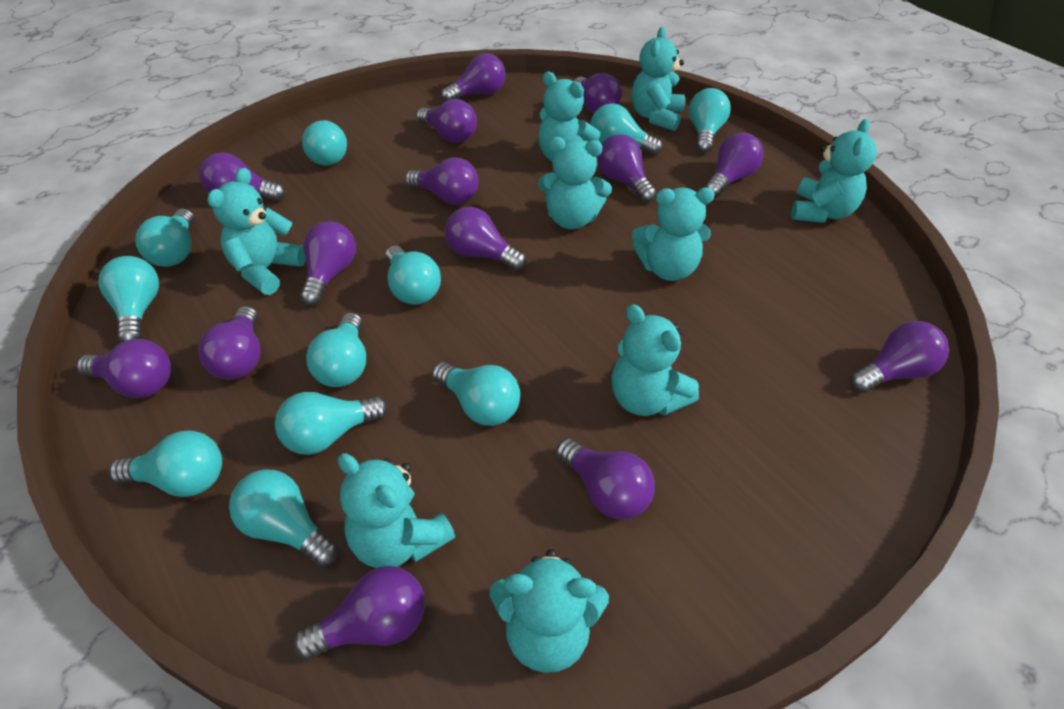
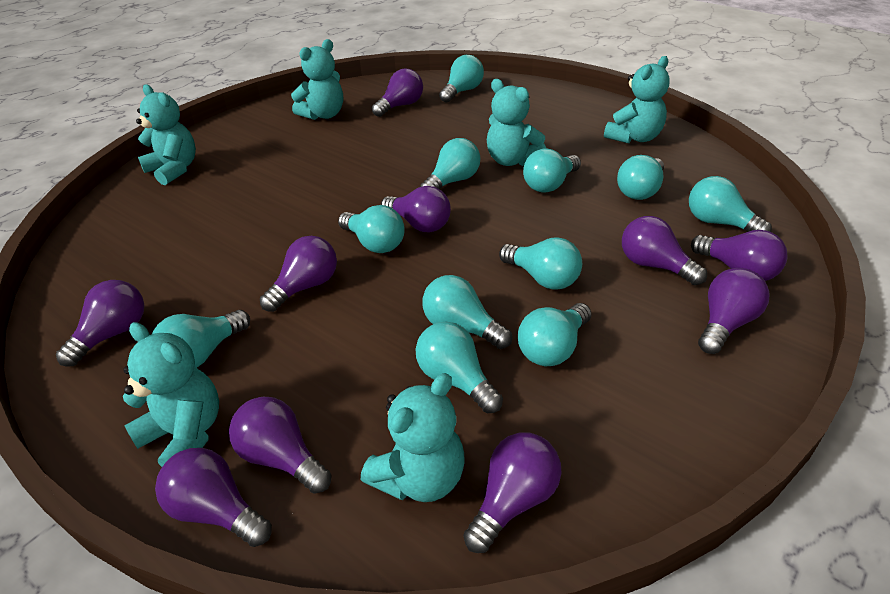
purple light bulb: [77,339,171,398] [198,306,261,380] [199,153,285,201] [293,566,425,660] [300,221,356,306] [405,157,478,204] [416,99,477,143] [441,53,506,101] [445,207,526,271] [556,438,655,520] [574,73,622,114] [597,134,656,202] [705,132,764,197] [850,321,949,393] = 14 -> [56,280,144,367] [155,448,272,547] [229,397,332,494] [260,236,337,312] [372,69,423,117] [381,186,451,232] [463,432,561,553] [622,216,707,285] [691,230,787,281] [698,268,770,354] = 10
turquoise teddy bear: [207,168,306,295] [338,453,455,568] [490,549,609,673] [538,71,600,162] [538,137,612,229] [611,304,699,416] [631,27,685,131] [632,187,715,281] [791,119,877,223] = 9 -> [123,322,219,467] [136,84,196,185] [291,39,343,120] [361,373,465,502] [487,79,547,166] [604,56,670,143] = 6

